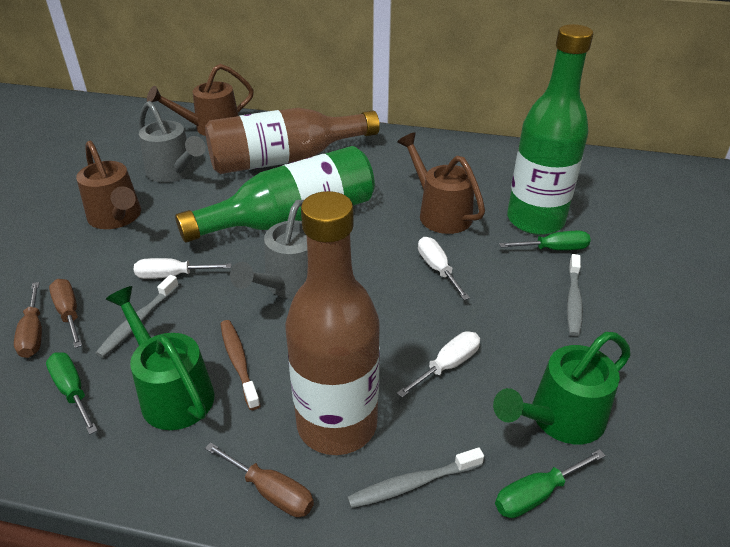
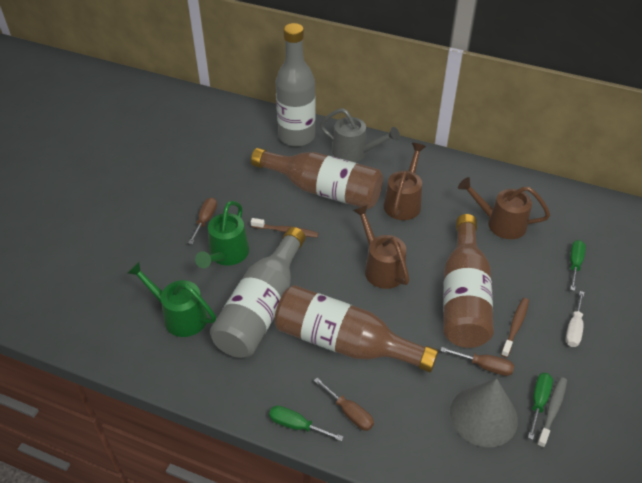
brown bottle: [205,108,380,174] [285,191,380,455] = 2 -> [251,148,383,209] [274,285,438,372] [443,214,494,348] = 3
brown toothbrush: [220,320,261,410] = 1 -> [251,218,319,238] [501,298,529,358] = 2
green bottle: [175,146,375,243] [507,24,593,235] = 2 -> none = 0
grey bottle: none = 0 -> [210,227,306,358] [275,23,316,147] = 2
grey cone: none = 0 -> [450,378,518,447] = 1
grey toothbrush: [96,275,179,358] [347,447,484,508] [567,254,583,336] = 3 -> [537,377,567,448] = 1
grey watering can: [139,101,206,182] [230,200,308,299] = 2 -> [320,108,400,162] = 1
white screwdriver: [134,258,232,279] [397,331,480,398] [418,237,470,300] = 3 -> [565,291,584,347] = 1

